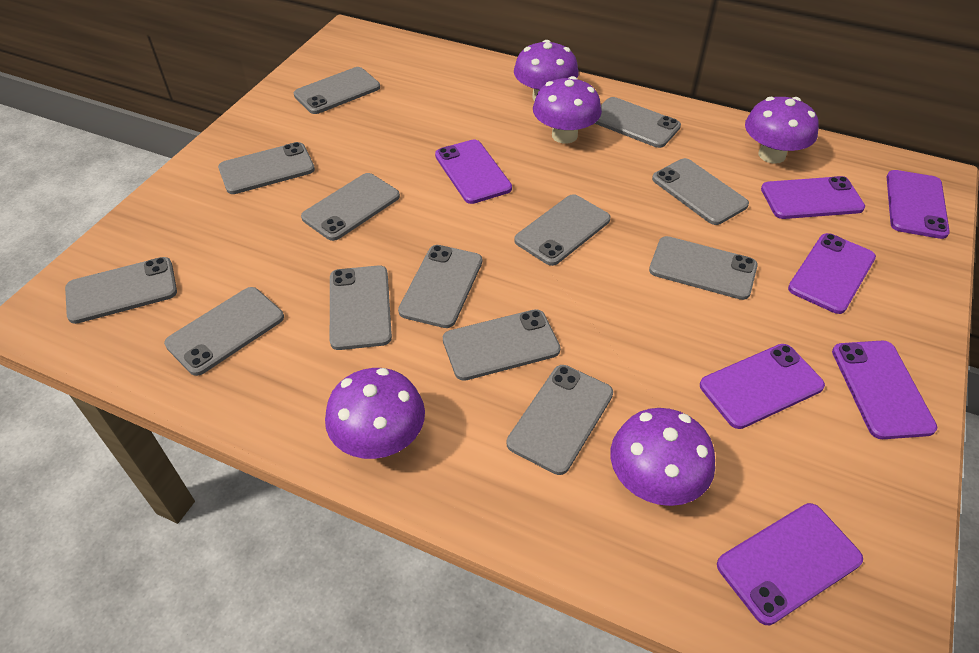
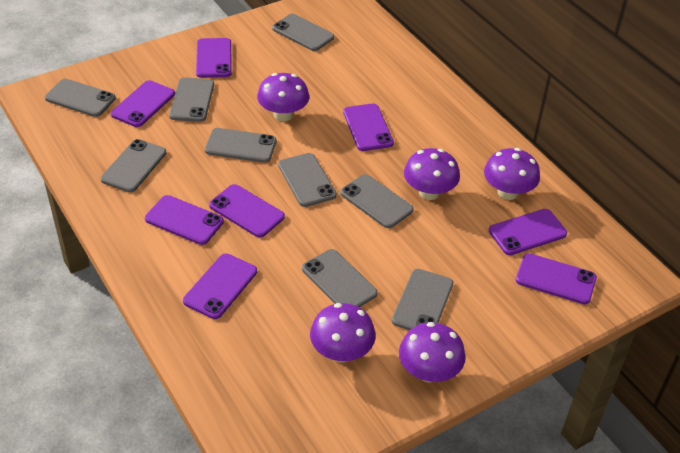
grey phone: [65,257,177,324] [164,287,284,376] [218,142,315,194] [294,67,380,114] [301,173,400,241] [330,265,392,350] [398,245,482,328] [443,309,561,381] [507,365,613,475] [514,194,611,266] [594,97,681,148] [649,236,758,300] [652,158,749,225] = 13 -> [45,79,116,117] [101,139,166,192] [169,77,214,122] [205,128,277,163] [272,14,334,51] [278,153,337,207] [302,249,378,307] [340,174,414,228] [392,269,453,330] = 9
purple phone: [435,139,512,204] [700,344,825,429] [717,503,863,625] [761,176,865,219] [788,233,876,314] [832,341,937,439] [887,170,950,239] = 7 -> [111,80,175,127] [145,195,224,245] [183,253,257,319] [196,38,231,78] [209,184,285,238] [343,103,394,151] [489,209,567,255] [516,253,597,304] = 8

